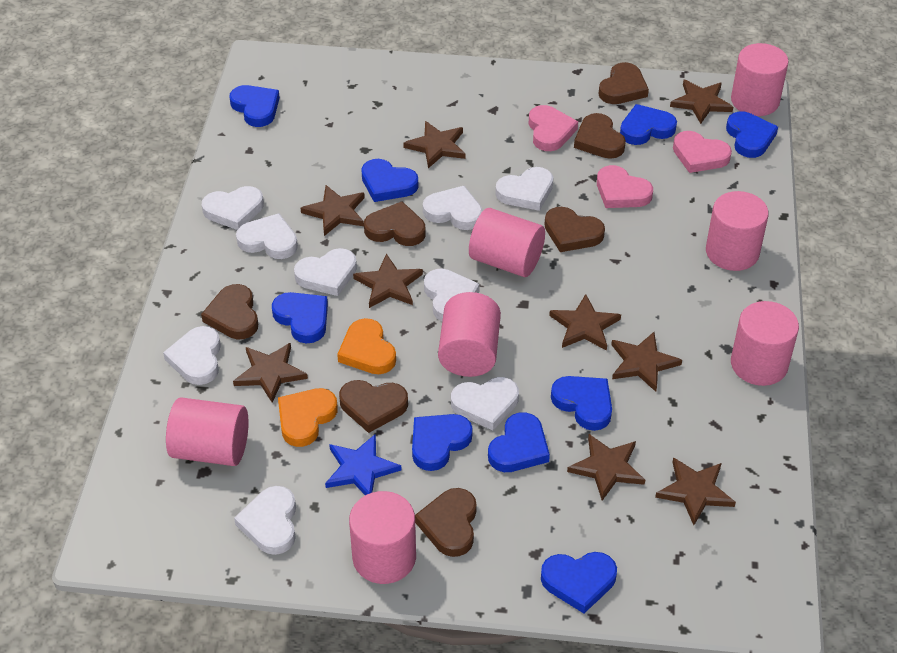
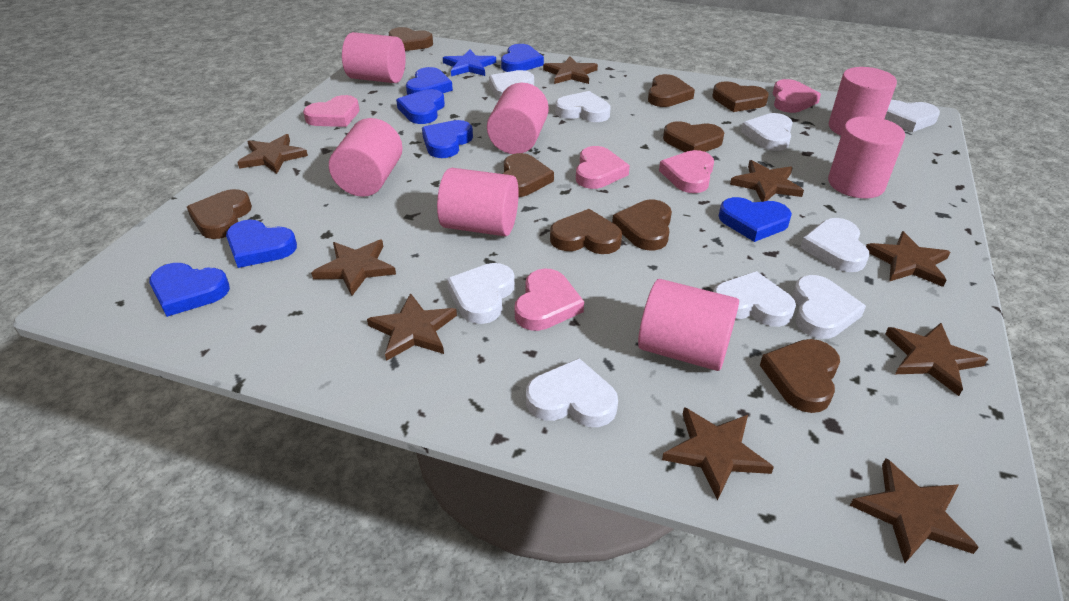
blue heart: [229,85,280,127] [272,292,328,343] [361,159,418,202] [412,414,473,471] [488,412,550,472] [541,552,617,613] [551,376,612,431] [620,104,677,145] [726,111,778,158] = 9 -> [149,263,230,317] [226,220,297,268] [396,89,445,124] [406,67,453,95] [422,120,473,158] [501,44,544,72] [719,197,792,242] = 7
brown heart: [201,284,258,339] [339,380,408,433] [364,201,425,246] [415,488,477,557] [544,207,605,252] [574,113,626,159] [598,62,649,104] = 7 -> [187,189,252,239] [389,27,433,51] [503,153,554,197] [550,209,622,254] [612,200,672,250] [648,74,695,107] [663,121,724,152] [712,81,768,112] [760,339,840,413] = 9
orange heart: [278,388,338,447] [337,318,396,374] = 2 -> none = 0
pink heart: [529,105,578,151] [597,165,653,208] [673,131,732,173] = 3 -> [303,95,359,127] [515,268,584,331] [576,146,630,189] [659,150,714,193] [773,79,821,113] = 5

